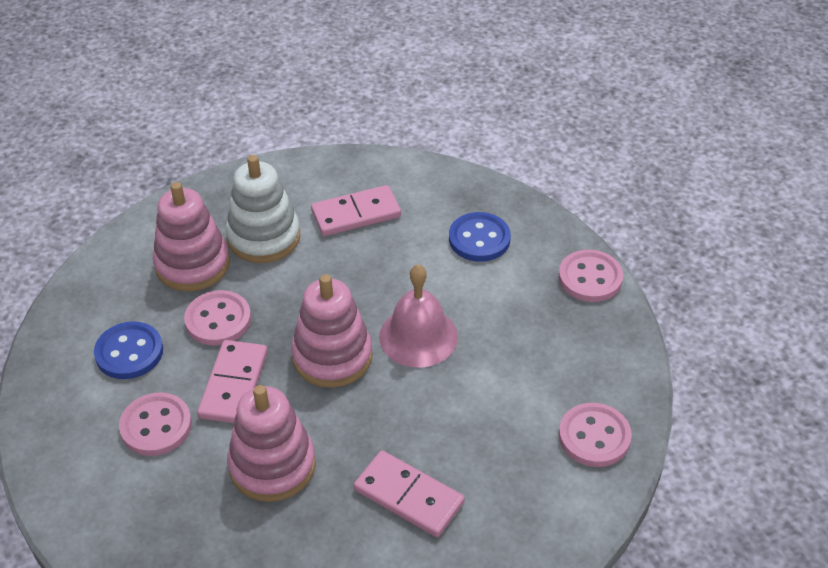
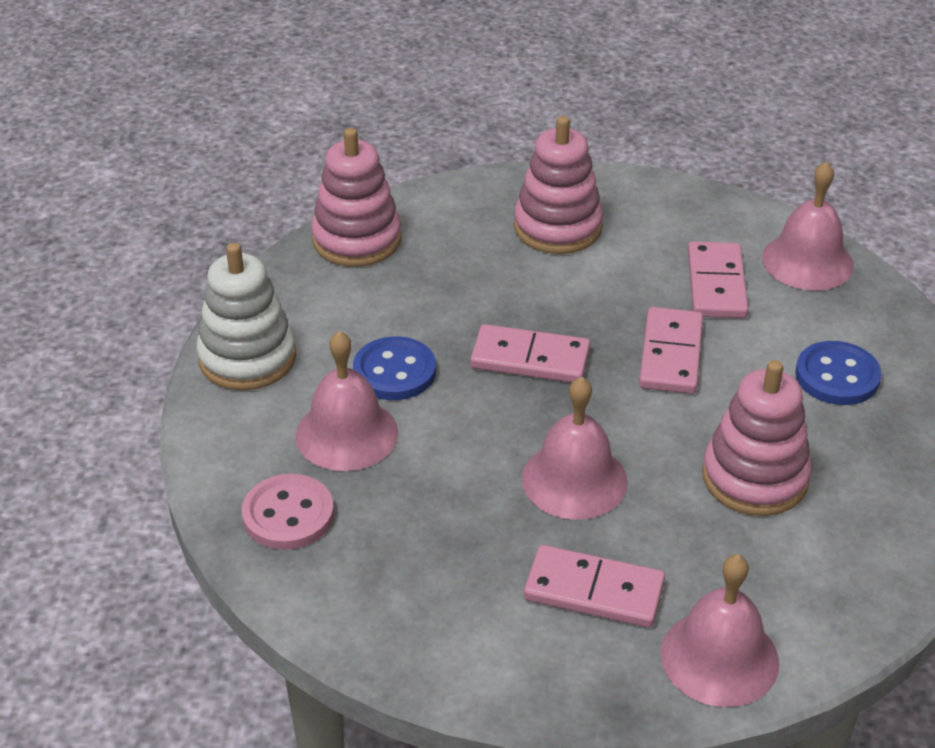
pink bell: [379,265,458,368] = 1 -> [295,331,398,471] [522,376,628,520] [660,554,779,707] [762,161,854,291] = 4
pink button: [119,392,192,456] [184,290,251,346] [558,250,623,302] [559,403,632,467] = 4 -> [242,474,334,550] = 1
pink domino: [197,340,268,423] [311,185,401,236] [354,451,464,537] = 3 -> [470,324,590,382] [524,545,665,628] [639,307,703,394] [688,241,749,318] = 4

